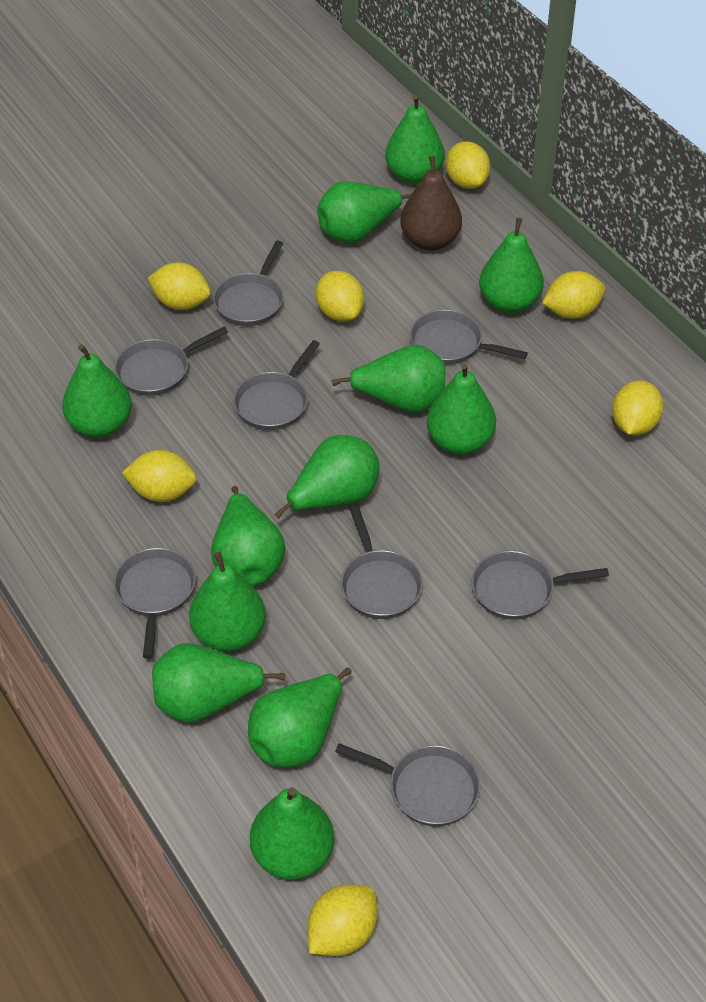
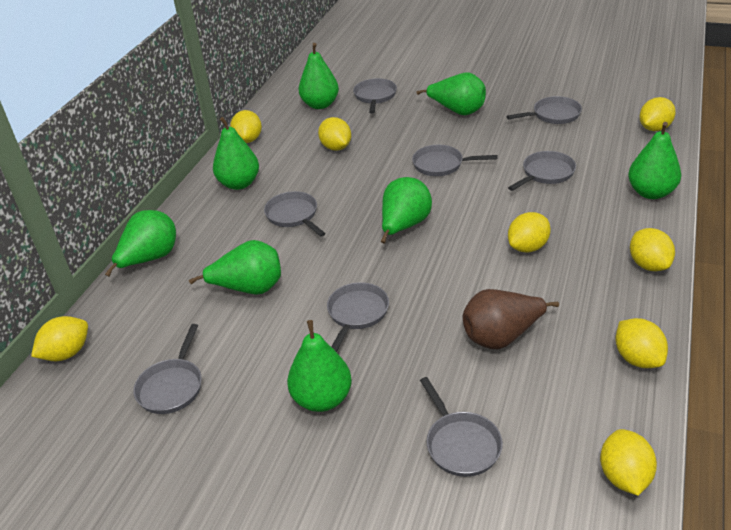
green pear: [62,344,132,438] [152,643,286,723] [189,552,266,651] [211,486,285,586] [248,667,352,767] [250,787,334,880] [274,435,380,519] [317,181,411,243] [332,345,445,413] [385,95,445,184] [427,363,496,455] [479,218,544,313] = 12 -> [105,210,176,277] [189,240,281,295] [213,117,259,190] [287,320,352,412] [298,43,339,109] [381,177,432,243] [416,73,486,115] [628,122,681,199] = 8
yellow lemon: [122,450,197,502] [148,263,211,310] [308,884,377,956] [316,271,364,321] [446,141,491,189] [542,271,605,319] [612,380,664,435] = 7 -> [31,316,88,361] [230,110,262,143] [318,117,351,151] [508,212,551,252] [600,429,657,495] [616,318,668,368] [630,228,675,271] [640,97,676,131] = 8

